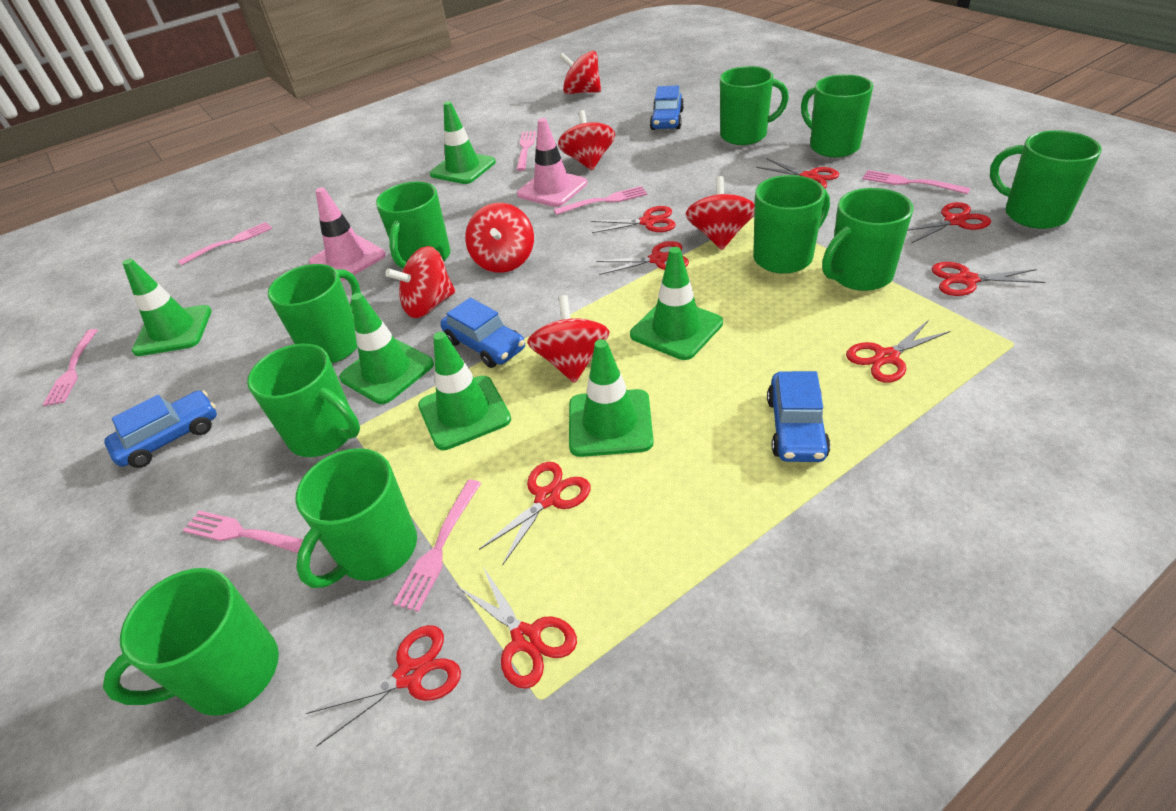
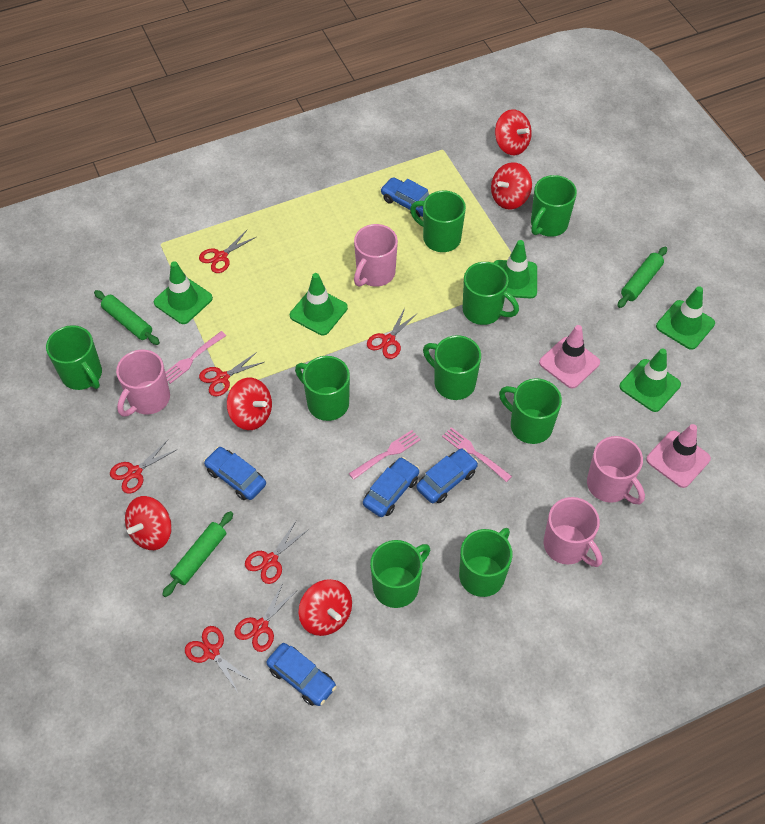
blue car: [104,390,217,468] [440,298,525,368] [650,85,684,130] [767,371,830,462] = 4 -> [204,447,266,500] [266,643,336,706] [363,457,419,517] [380,177,429,218] [416,448,478,503] = 5
green mug: [103,568,279,716] [247,344,360,457] [268,264,361,363] [295,448,417,588] [376,182,450,269] [720,66,789,145] [753,175,830,274] [801,74,873,157] [822,188,914,291] [990,130,1102,229] = 10 -> [46,325,102,390] [295,356,350,421] [370,540,430,608] [410,191,466,252] [423,335,481,400] [459,528,512,597] [463,262,519,325] [499,378,562,444] [531,175,577,237] = 9
green rolling pin: none = 0 -> [94,290,160,345] [162,511,233,597] [618,247,667,308] = 3
green traffic cone: [122,259,212,356] [339,293,434,404] [418,332,511,450] [430,101,496,184] [569,339,654,457] [630,247,723,360] = 6 -> [154,261,213,324] [290,273,348,335] [494,240,537,298] [620,348,681,412] [656,286,715,350] = 5
pink fork: [43,329,98,406] [178,222,272,266] [183,510,303,553] [393,480,481,612] [516,131,536,171] [554,186,648,215] [862,170,970,194] = 7 -> [165,331,226,384] [349,430,421,480] [442,427,512,482] = 3
pink mug: none = 0 -> [116,350,170,416] [354,224,398,287] [544,497,603,567] [587,436,645,504] = 4
red scissors: [306,625,461,747] [457,565,577,689] [479,462,591,566] [591,206,676,233] [596,241,689,275] [756,158,839,189] [846,320,950,383] [907,202,991,243] [931,262,1046,296] = 9 -> [110,440,178,494] [185,626,253,691] [199,230,256,273] [199,352,264,396] [235,583,296,652] [245,521,309,584] [367,308,418,359] = 7
red spinning top: [385,246,455,318] [465,203,534,273] [527,295,610,383] [558,110,615,170] [559,51,601,94] [686,176,755,250] = 6 -> [125,496,172,550] [227,378,272,430] [298,579,352,636] [491,162,532,210] [495,109,532,155] = 5

